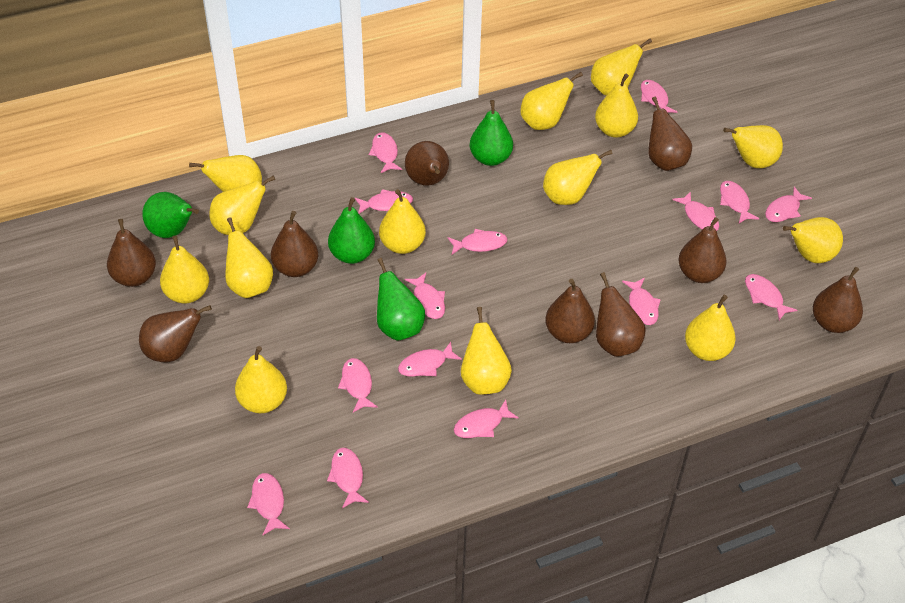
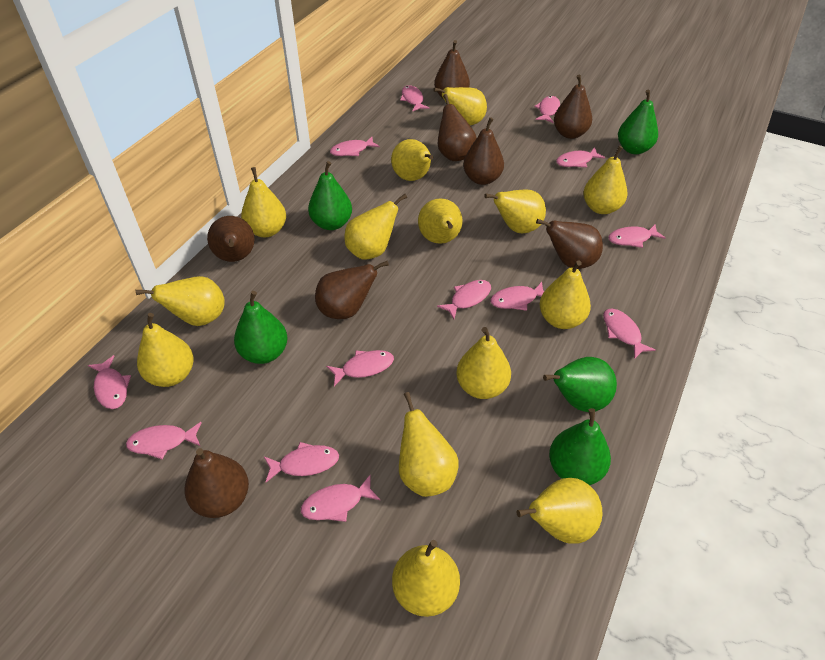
brown pear: [107,219,156,287] [139,305,212,362] [271,211,318,277] [405,141,449,186] [545,279,595,343] [596,272,646,356] [648,97,692,171] [678,217,726,283] [813,267,863,333] = 9 -> [185,448,249,518] [207,216,255,262] [315,261,389,319] [434,40,470,98] [438,94,477,161] [463,117,504,185] [536,219,603,269] [554,74,592,139] = 8
green pear: [142,192,199,238] [328,197,375,264] [377,258,425,341] [470,100,513,166] = 4 -> [234,291,288,364] [308,161,352,230] [543,357,617,412] [549,408,611,485] [618,89,658,154] = 5
pink fish: [247,473,290,535] [327,448,369,508] [338,358,378,412] [355,189,413,214] [369,133,402,173] [398,342,462,377] [405,273,445,319] [448,229,508,255] [454,400,519,438] [622,278,661,325] [641,80,677,113] [672,191,719,231] [720,181,759,223] [745,274,797,320] [765,187,812,222] = 15 -> [88,355,131,409] [126,422,202,459] [264,442,339,482] [301,474,380,522] [326,350,394,386] [330,137,380,156] [400,85,429,112] [437,280,491,319] [490,282,544,311] [534,96,560,123] [556,148,605,168] [603,308,656,359] [608,224,665,248] = 13

